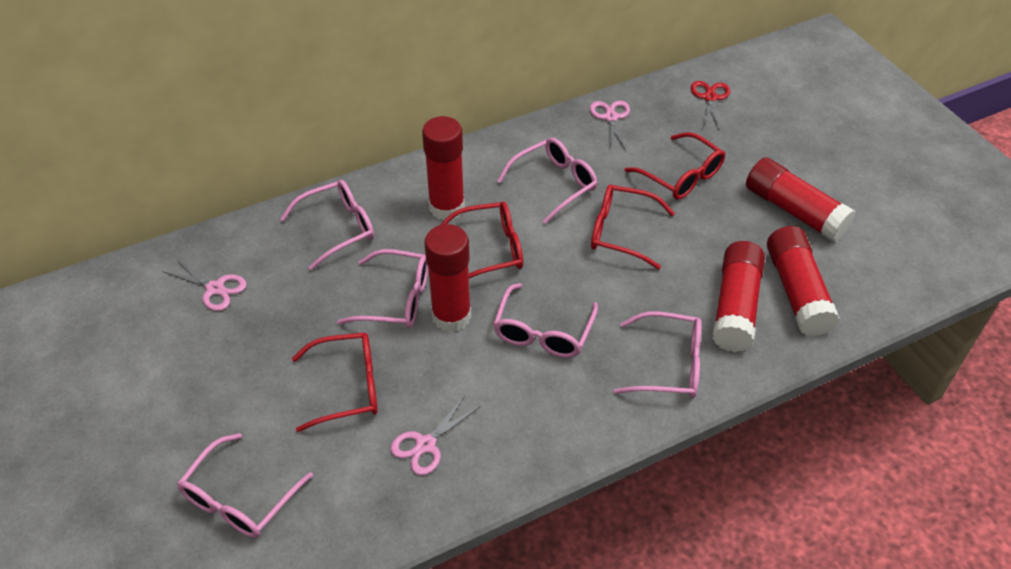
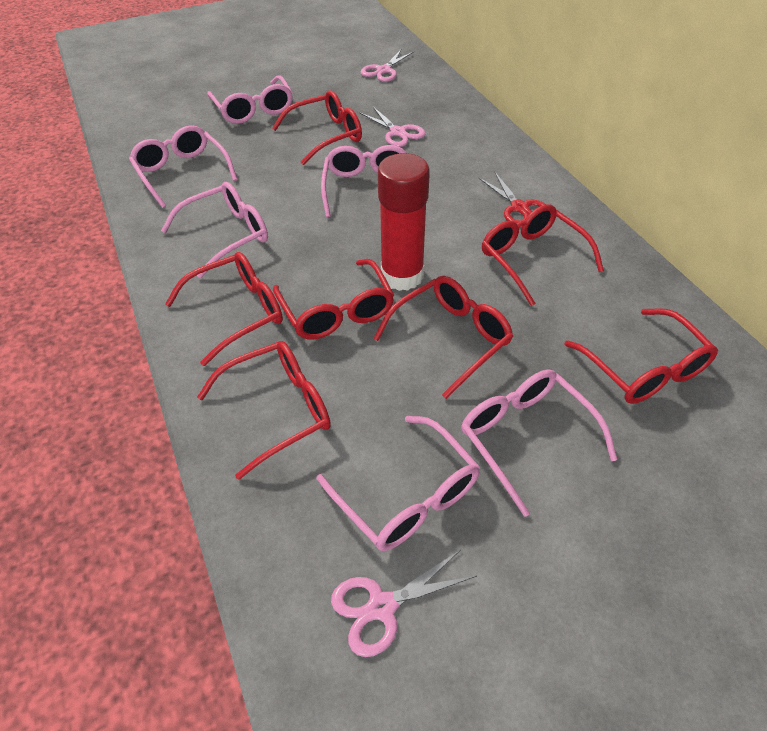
red glasses: [292,333,378,432] [440,201,523,279] [591,184,675,269] [624,132,725,200] = 4 -> [165,252,283,366] [197,341,331,480] [272,90,362,165] [273,259,394,339] [374,276,513,399] [482,204,604,306] [564,308,718,404] = 7
red glue stick: [422,116,465,220] [424,224,471,332] [712,241,765,352] [746,157,856,242] [767,226,840,337] = 5 -> [378,153,430,291] = 1

